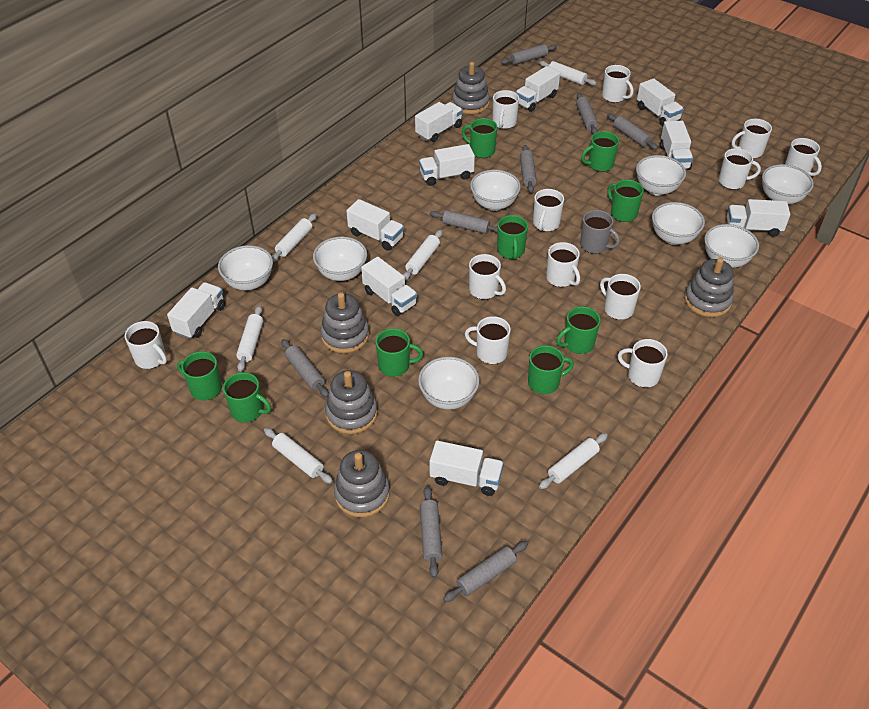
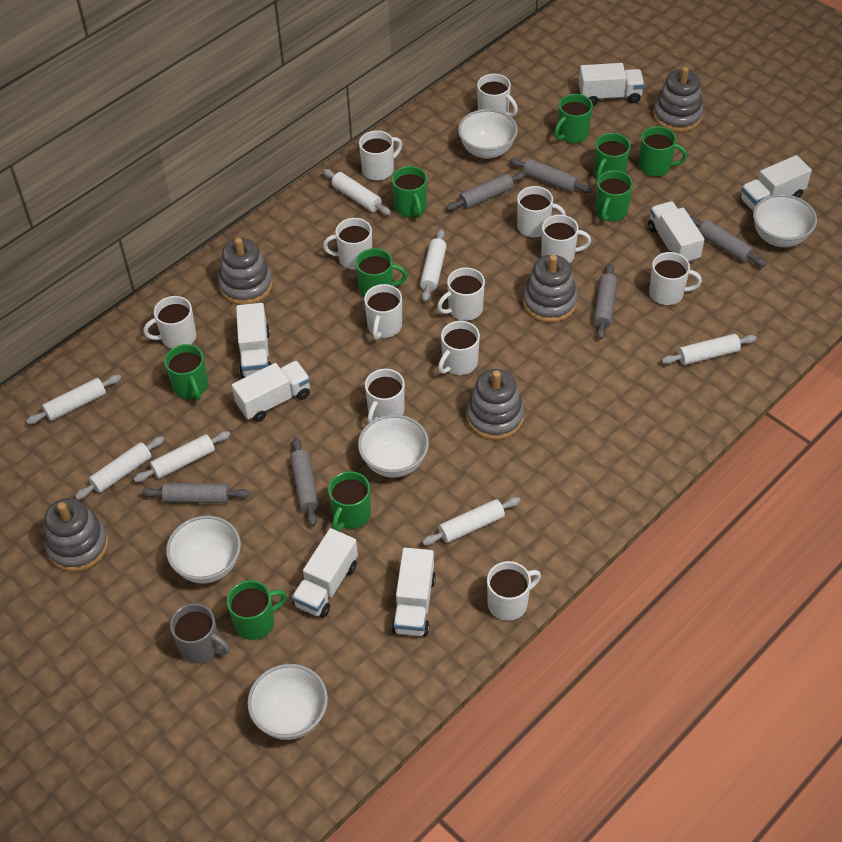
grey rolling pin: [281,339,329,397] [420,486,442,578] [430,210,498,234] [443,541,528,602] [501,44,557,65] [520,145,537,193] [576,93,598,134] [607,114,658,150] = 8 -> [142,483,250,503] [290,437,319,526] [446,172,526,211] [509,158,593,193] [593,264,617,339] [690,216,766,267] = 6
white bowl: [218,245,273,290] [313,237,367,281] [418,357,479,410] [470,170,521,211] [636,155,686,196] [652,202,705,245] [704,224,759,268] [762,164,814,204] = 8 -> [166,515,241,584] [247,664,328,740] [358,414,429,478] [458,109,518,159] [753,194,817,247] = 5
white rolling pin: [236,305,263,372] [264,428,333,484] [272,213,317,262] [403,230,443,280] [539,61,597,86] [539,433,608,489] = 6 -> [26,375,121,424] [75,436,164,500] [134,431,230,482] [323,169,391,215] [420,229,447,302] [422,497,521,545] [662,334,757,365] = 7
white truck: [167,282,225,339] [346,199,404,251] [361,257,417,316] [415,102,463,142] [419,144,475,186] [430,440,504,496] [515,66,560,112] [637,78,684,126] [660,121,693,170] [727,199,790,237] = 10 -> [232,361,310,422] [236,303,271,378] [292,528,358,618] [392,548,436,636] [579,63,645,106] [648,201,705,263] [740,155,812,211] = 7

